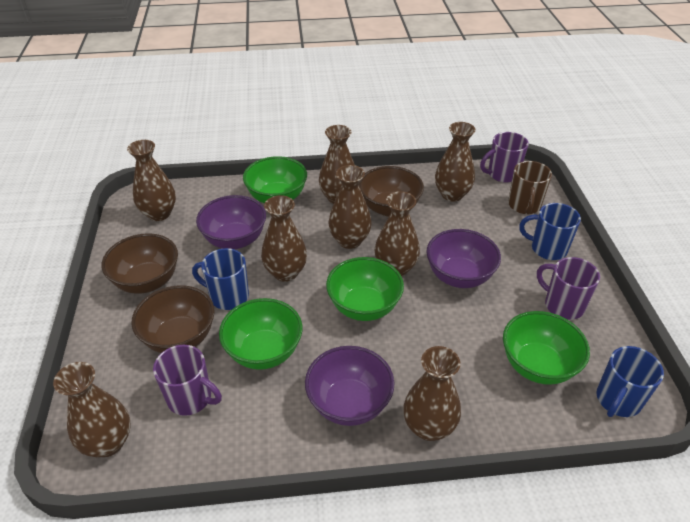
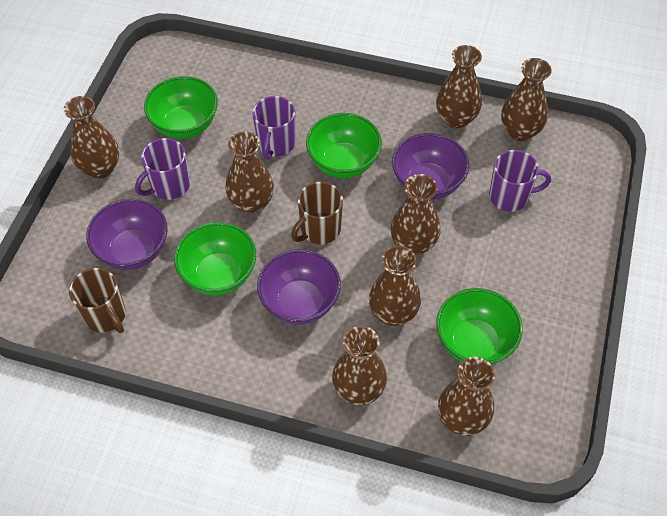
blue mug: [192,248,249,310] [519,203,581,260] [596,346,664,417] = 3 -> none = 0
brown bowl: [102,233,178,294] [131,286,215,353] [359,166,424,217] = 3 -> none = 0
brown mug: [508,161,552,214] = 1 -> [69,268,126,333] [291,182,343,244] = 2

